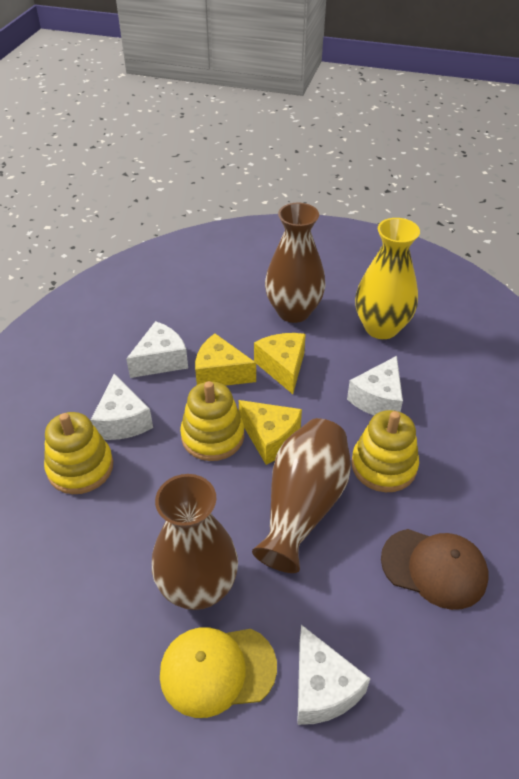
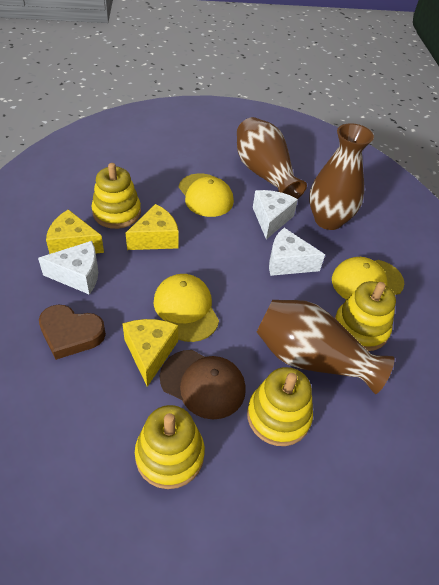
brown heart: none = 0 -> [39,304,106,360] = 1
white cheese: [91,374,153,440] [126,321,188,378] [297,625,370,725] [347,356,403,415] = 4 -> [38,241,98,295] [253,190,298,239] [269,228,325,276] = 3
yellow cap: [160,627,277,718] = 1 -> [153,274,219,342] [179,173,234,217] [332,257,404,300] = 3
yellow stacking toy: [44,412,113,494] [180,381,244,461] [351,410,419,492] = 3 -> [92,163,141,229] [135,405,205,489] [247,367,313,446] [335,281,396,351] = 4
yellow vase: [355,218,420,339] = 1 -> none = 0

